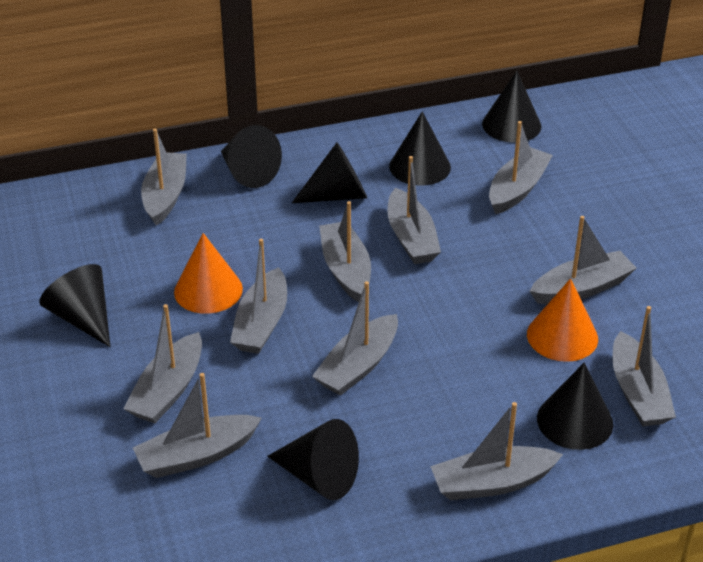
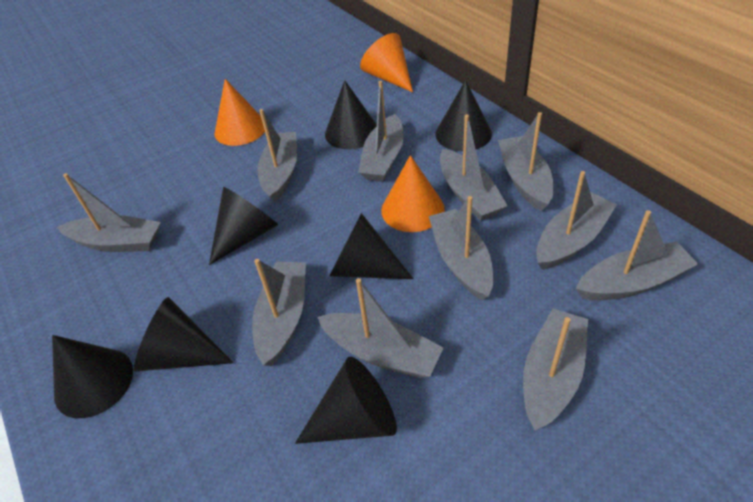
orange cone: [174,233,243,314] [527,278,598,362] = 2 -> [215,79,265,146] [360,33,413,92] [381,155,445,232] = 3

